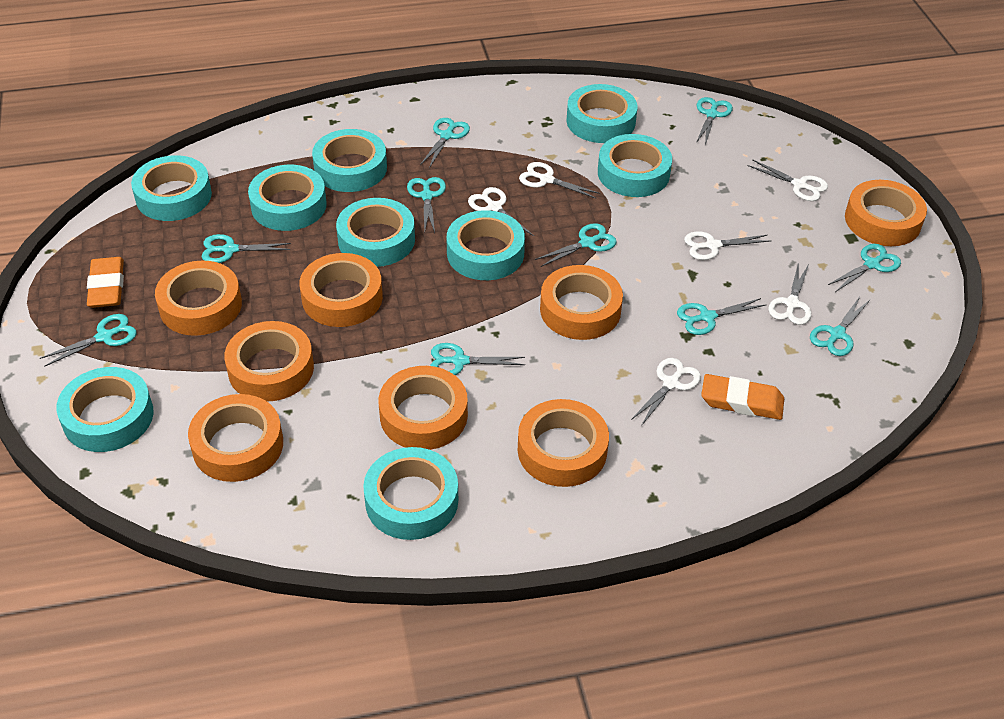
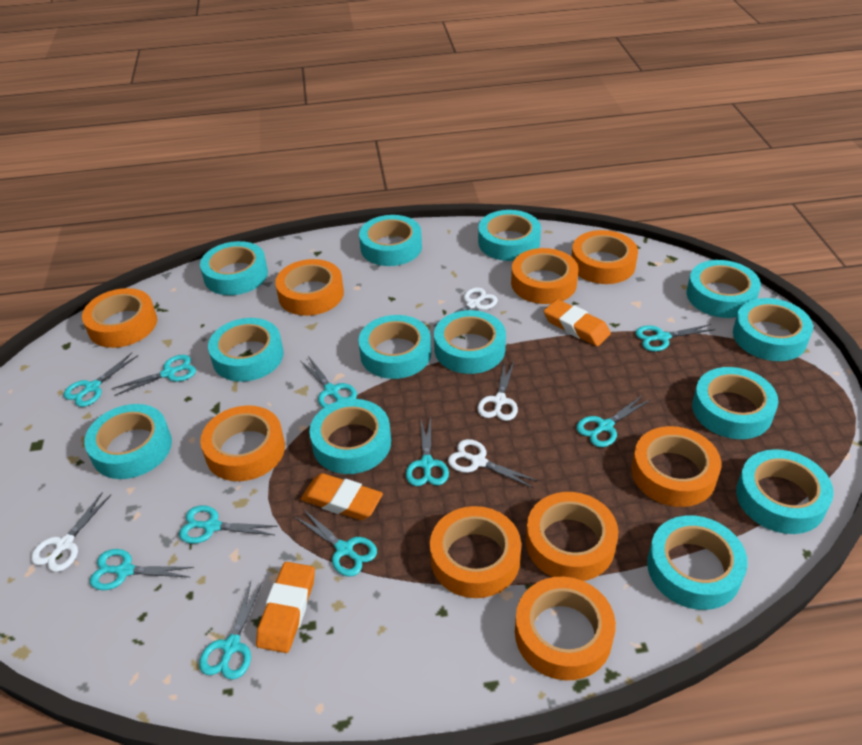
orange eraser: [87,257,124,308] [701,374,784,420] = 2 -> [256,562,315,653] [301,473,383,520] [544,299,611,346] = 3
orange tape: [155,261,242,336] [188,394,283,482] [224,321,314,402] [299,253,383,327] [379,366,468,450] [518,399,609,487] [540,265,623,340] [845,180,927,246] = 8 -> [82,288,157,348] [200,405,285,481] [275,259,344,316] [430,506,521,598] [511,248,578,304] [515,577,616,680] [526,492,618,581] [571,230,638,284] [631,426,721,507] = 9
turquoise tape: [56,367,154,452] [131,155,212,221] [248,165,327,231] [312,129,387,192] [336,198,415,267] [363,447,458,540] [447,210,525,280] [566,84,637,143] [598,134,672,197] = 9 -> [84,404,172,479] [200,241,268,295] [208,318,284,382] [309,399,391,474] [359,215,422,266] [359,315,431,379] [434,310,506,374] [478,210,541,261] [647,515,748,610] [687,260,761,318] [692,367,778,439] [733,298,813,361] [736,449,834,534] = 13
white scissors: [468,187,534,239] [519,162,600,198] [631,358,701,426] [684,231,770,260] [748,159,828,201] [768,262,811,325] = 6 -> [31,492,111,572] [433,287,498,327] [448,439,538,488] [477,360,518,421] = 4

